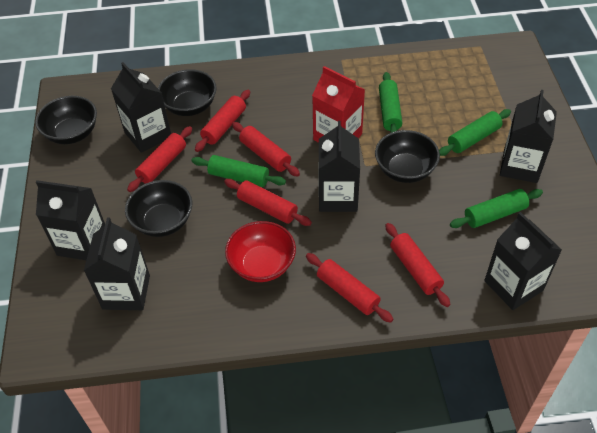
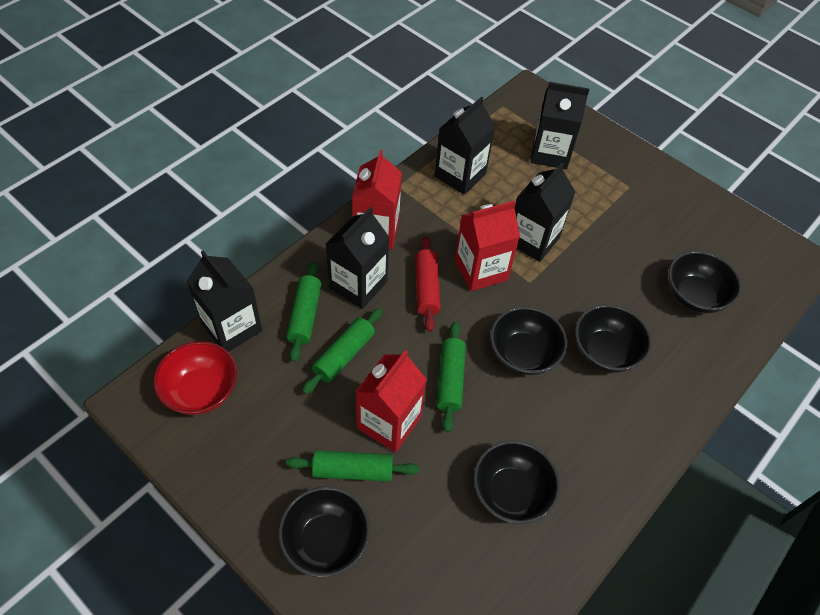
black bowl: [35,96,97,144] [125,180,192,237] [158,69,217,116] [375,130,440,183] = 4 -> [279,486,370,577] [473,441,560,524] [490,307,567,375] [575,305,652,373] [668,251,742,313] = 5
black carton: [36,180,105,260] [84,217,150,310] [111,62,171,153] [318,121,360,212] [484,212,562,310] [500,90,557,183] = 6 -> [187,250,262,352] [326,207,389,309] [435,97,495,195] [515,163,575,262] [531,82,589,169] = 5
red carton: [312,66,365,143] = 1 -> [352,150,402,249] [355,350,427,452] [455,200,520,291] = 3
red rolling pin: [127,126,192,192] [195,90,250,152] [224,179,312,226] [232,122,300,177] [306,253,393,323] [385,223,450,307] = 6 -> [415,236,441,332] = 1

